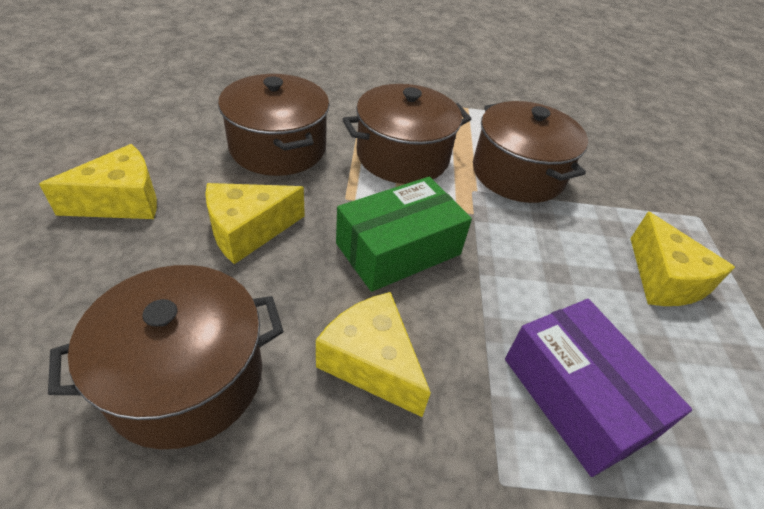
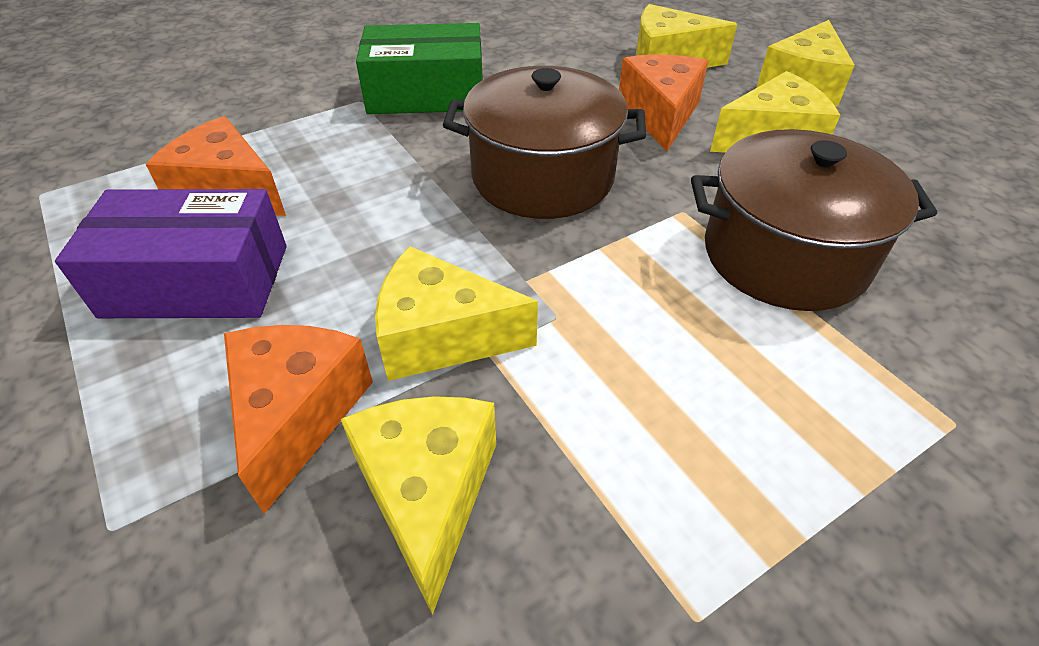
brown pot: [48,265,283,449] [218,74,330,176] [342,84,471,184] [473,101,588,203] = 4 -> [443,66,646,219] [691,129,937,311] = 2
orange cheese: none = 0 -> [146,116,286,216] [224,325,373,514] [619,54,708,152] = 3
yellow cheese: [39,144,157,219] [205,183,305,264] [316,292,431,417] [630,212,735,306] = 4 -> [341,396,496,615] [375,246,538,381] [636,4,737,68] [710,71,840,153] [756,20,855,107] = 5

